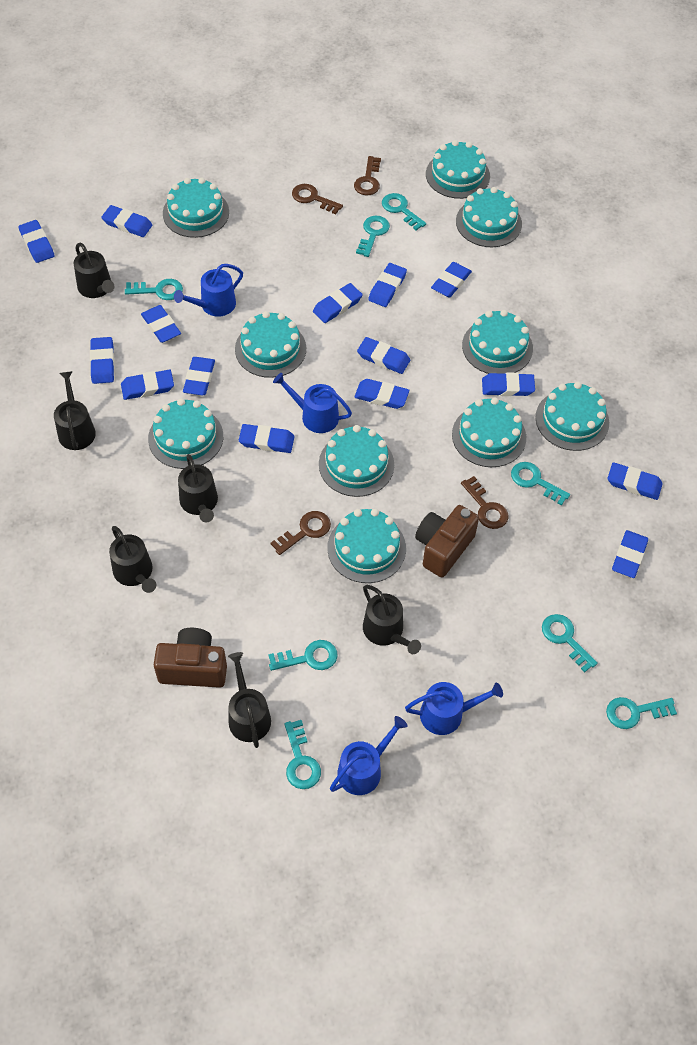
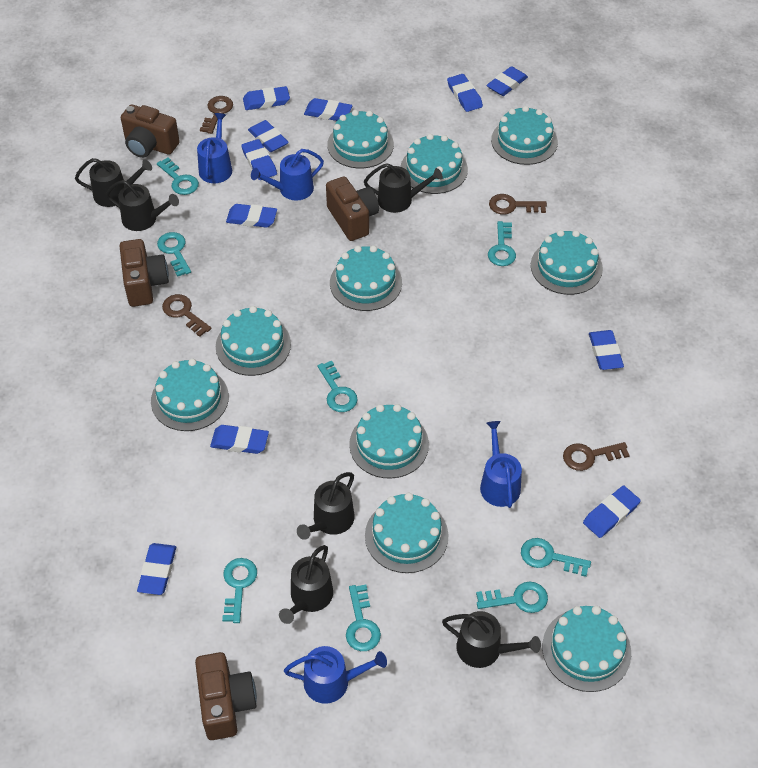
blue eraser: [18,220,55,263] [90,337,114,384] [101,205,152,237] [121,370,174,400] [141,305,181,343] [183,357,215,395] [239,424,294,453] [313,283,363,323] [354,379,409,409] [357,337,410,374] [368,263,407,307] [431,262,472,297] [482,372,535,396] [607,462,663,500] [612,530,648,578] = 15 -> [137,543,176,595] [210,425,269,454] [226,204,277,228] [241,139,277,180] [243,86,290,110] [248,120,289,152] [304,98,352,121] [447,74,483,112] [486,66,528,96] [583,485,641,538] [589,330,624,370] = 11
brown camera: [154,628,227,688] [415,505,479,578] = 2 -> [120,239,169,307] [121,104,180,158] [195,652,257,740] [326,176,379,241] = 4

